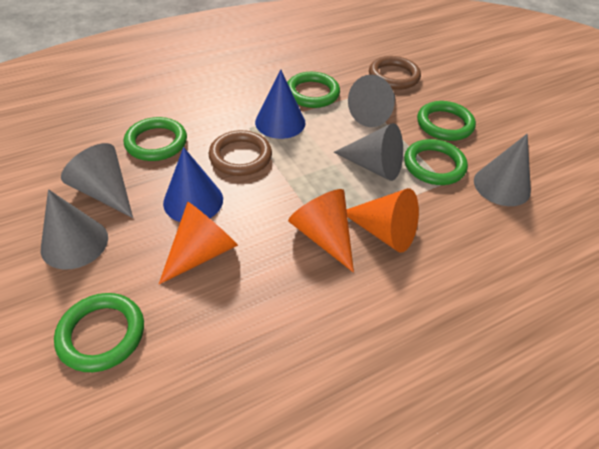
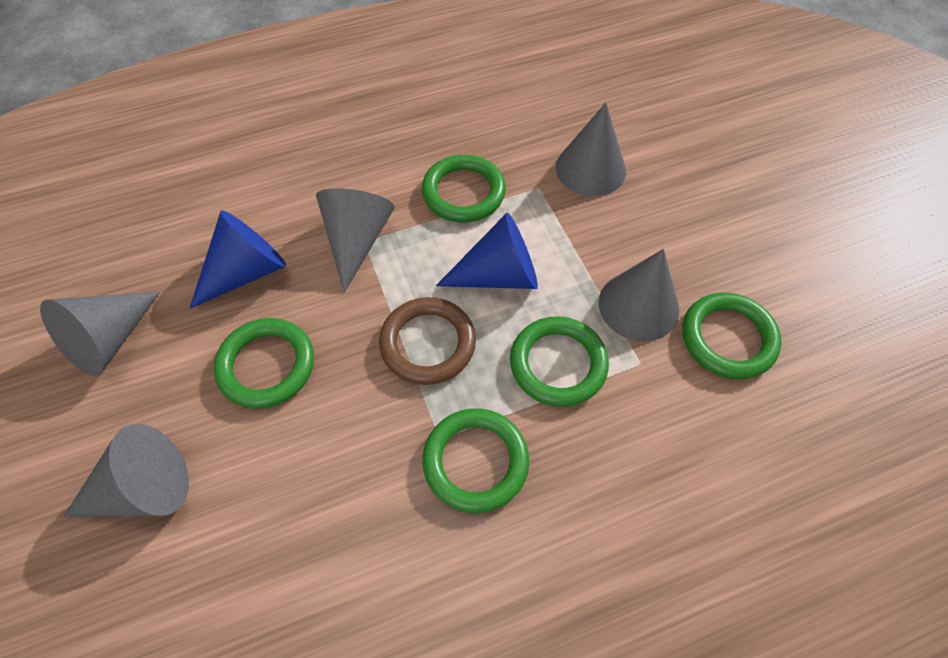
brown ring: [209,130,272,176] [369,56,421,90] = 2 -> [379,297,476,385] = 1
orange cone: [159,202,238,284] [288,189,354,273] [346,188,419,253] = 3 -> none = 0

